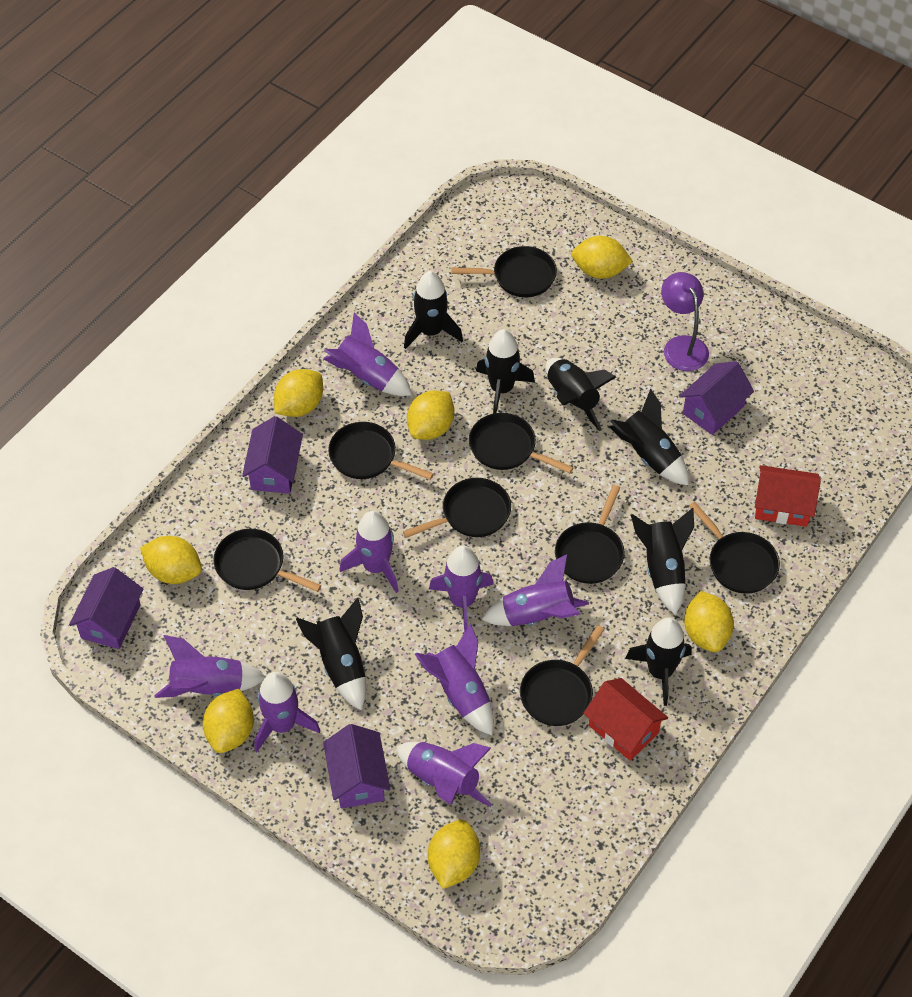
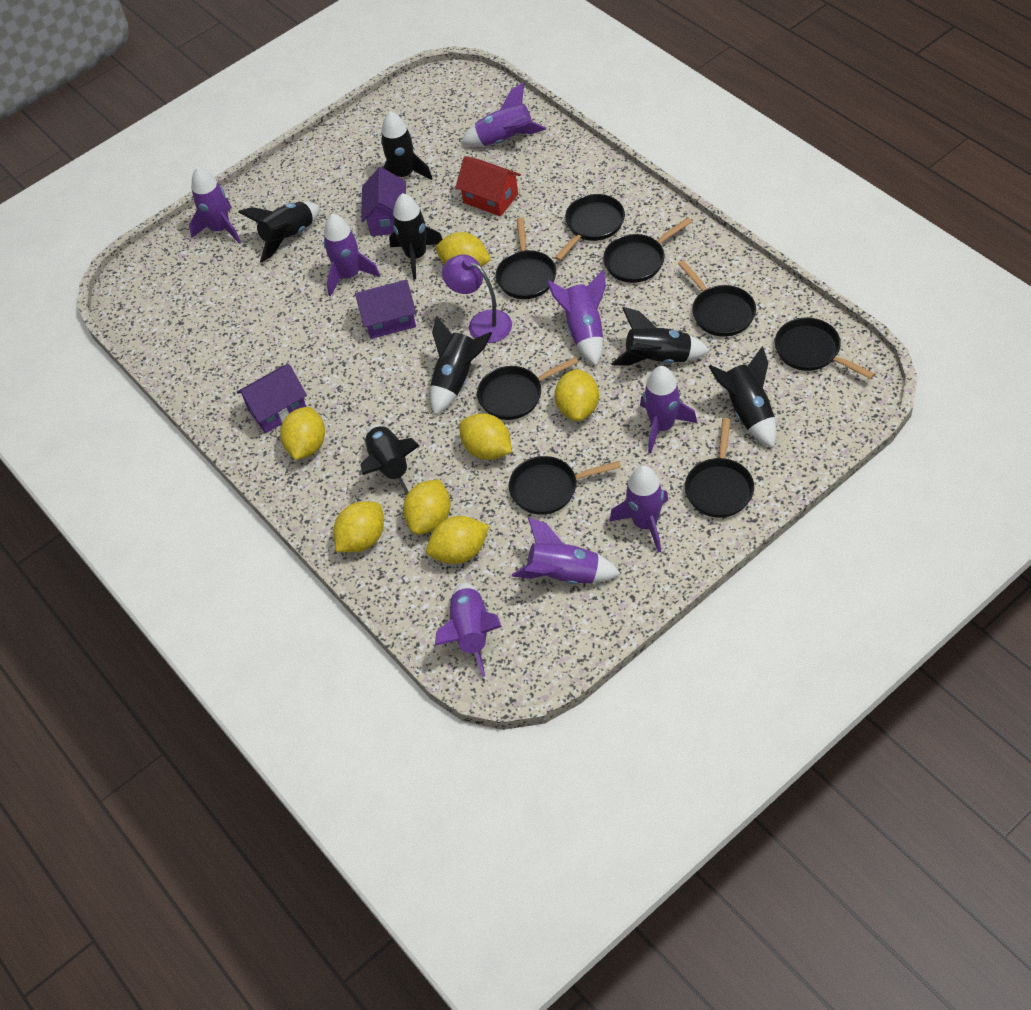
purple house: [69,567,143,649] [242,416,303,494] [323,724,390,809] [679,361,754,435] = 4 -> [237,364,307,433] [355,280,416,339] [361,167,406,236] = 3
red house: [584,678,668,761] [755,465,821,527] = 2 -> [455,156,521,216] = 1

